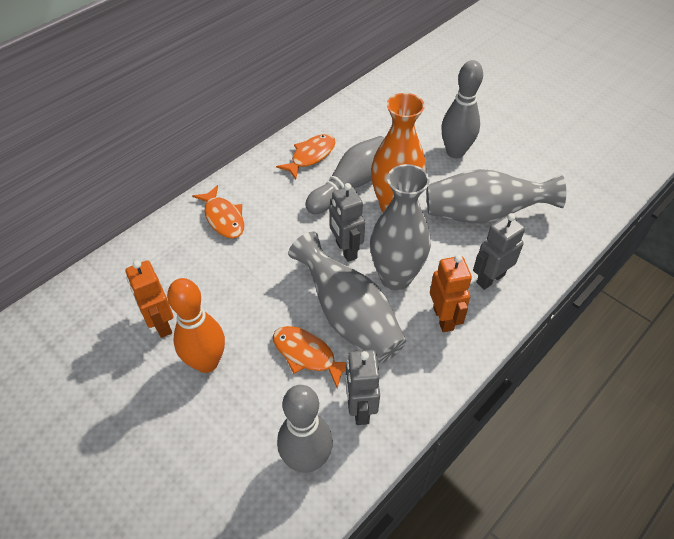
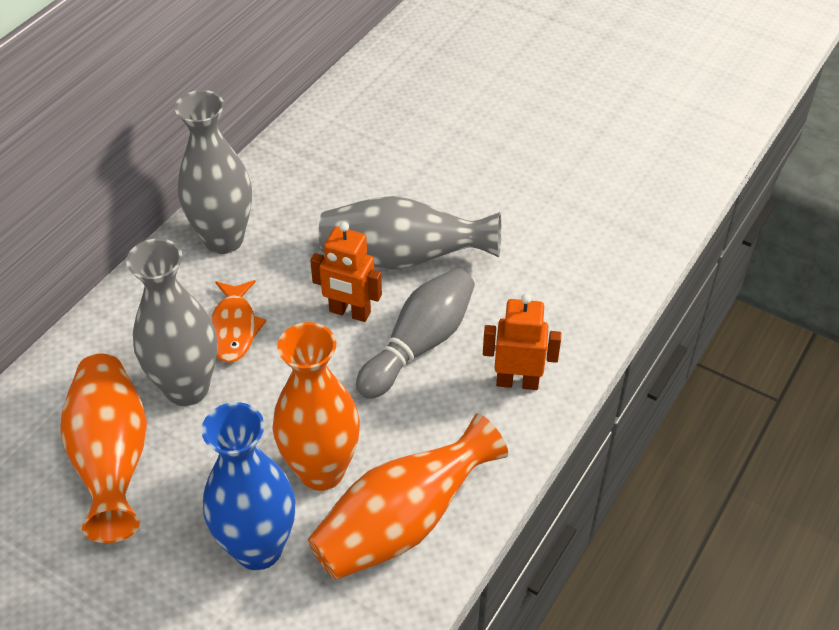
blue vase: none = 0 -> [202,402,295,570] = 1
grey bowling pin: [277,385,333,473] [305,136,384,214] [441,60,483,158] = 3 -> [356,268,475,399] = 1
grey robot: [329,183,365,262] [345,350,380,425] [473,213,525,290] = 3 -> none = 0
orange bowling pin: [167,278,225,373] = 1 -> none = 0
orange fish: [192,185,244,239] [273,326,346,388] [276,134,336,179] = 3 -> [210,280,266,363] = 1
orange vase: [371,93,426,212] = 1 -> [60,354,147,543] [272,322,360,491] [308,414,508,580] = 3

